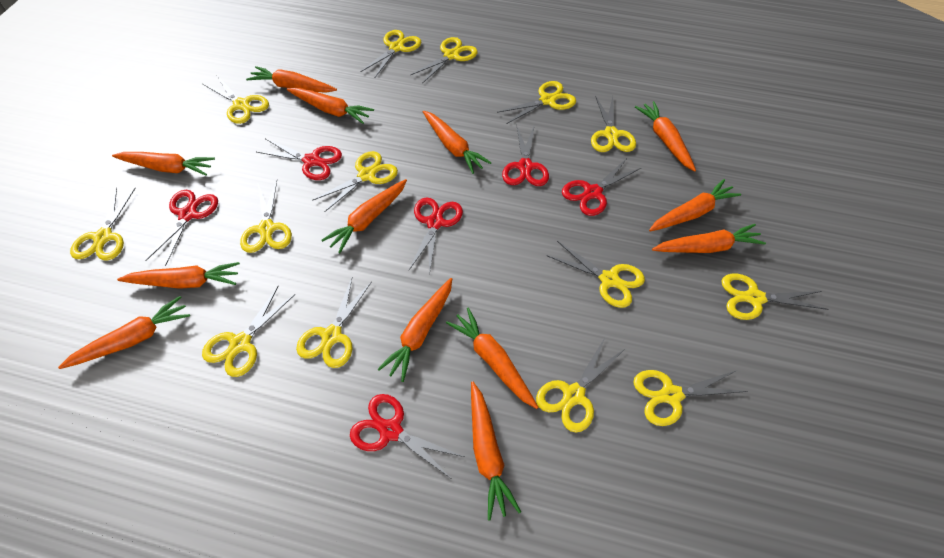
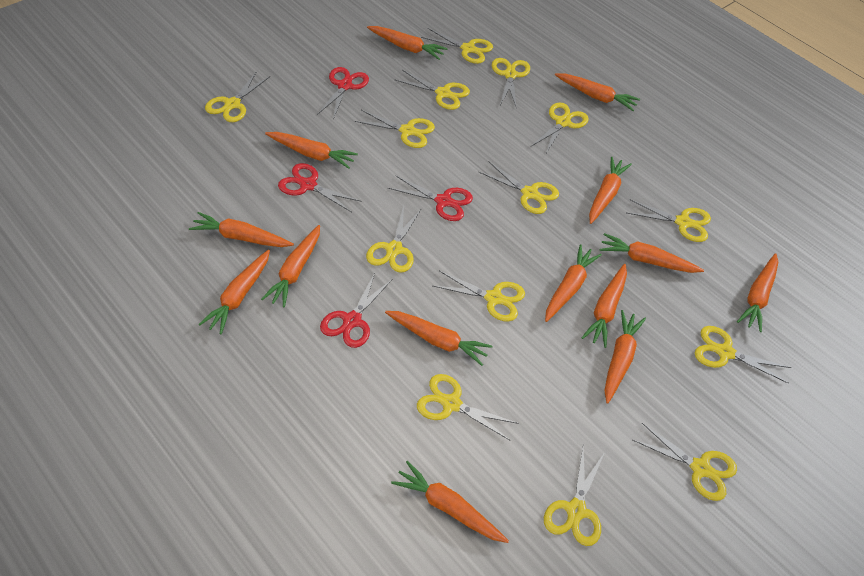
orange carrot: [58,296,190,369] [112,152,215,176] [117,262,240,289] [246,66,337,93] [287,88,374,124] [321,179,407,254] [378,278,452,382] [423,111,491,174] [446,307,538,409] [471,381,521,521] [635,101,696,172] [649,179,741,231] [652,224,766,253] = 13 -> [189,212,294,247] [199,249,270,334] [261,225,320,308] [265,132,358,169] [367,26,448,60] [385,311,492,366] [391,461,509,543] [545,244,602,322] [555,73,640,111] [582,264,627,348] [589,156,632,224] [599,233,704,273] [604,310,646,404] [737,253,778,332] = 14
red scissors: [145,190,218,266] [257,139,342,180] [350,394,464,479] [409,197,463,274] [502,124,549,186] [562,158,641,216] = 6 -> [278,163,362,212] [317,67,369,120] [320,273,392,348] [388,175,473,221] = 4

